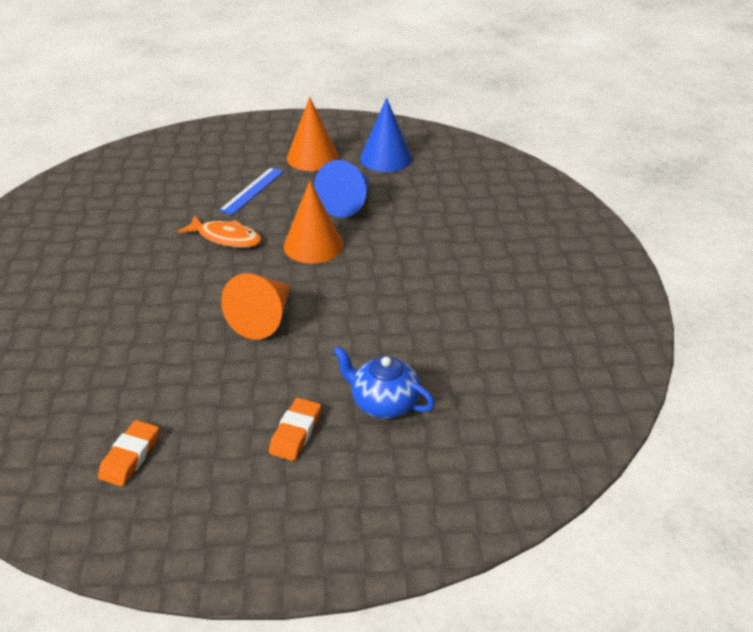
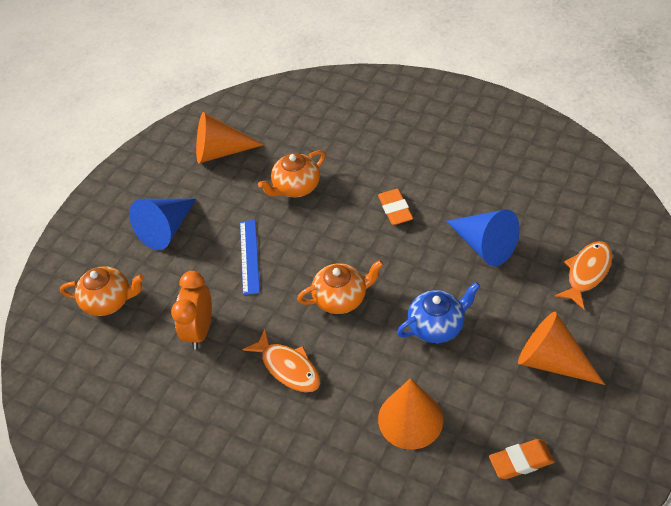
orange clock: none = 0 -> [171,271,212,349] = 1
orange fish: [178,215,262,248] = 1 -> [242,330,320,392] [554,241,612,309] = 2
orange teapot: none = 0 -> [60,266,144,316] [258,150,325,197] [297,260,384,314] = 3

